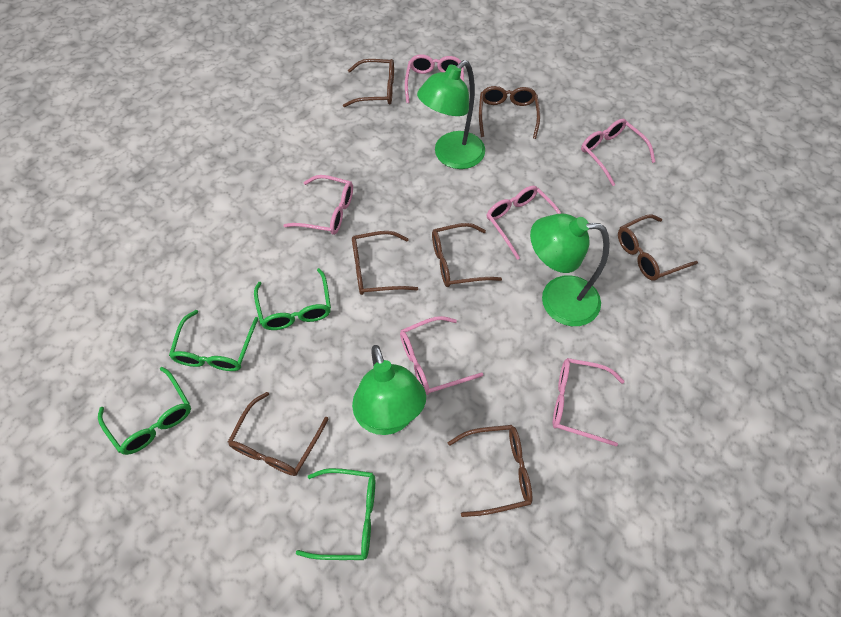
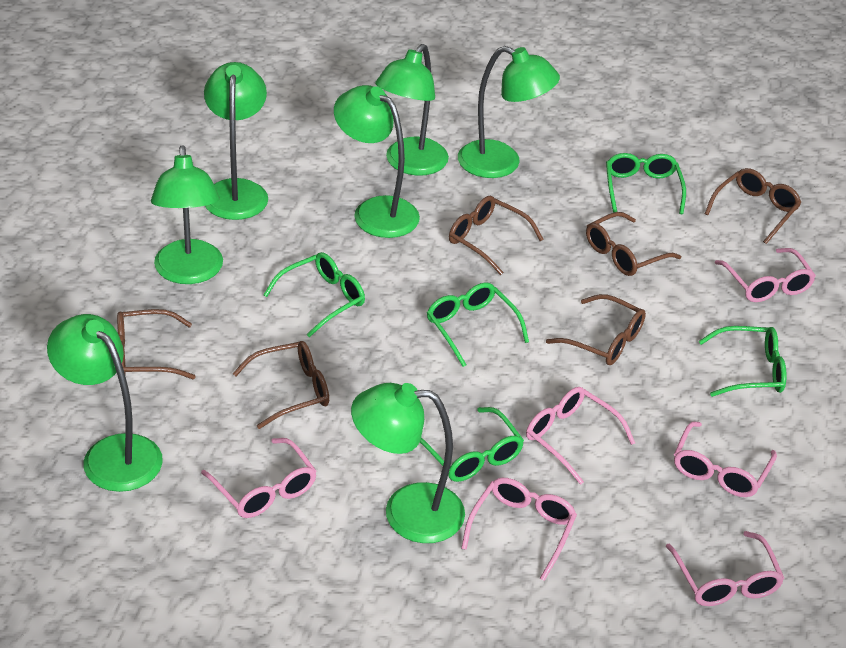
brown glasses: [228,392,328,476] [343,59,394,107] [352,231,418,295] [432,223,502,287] [448,425,533,517] [479,86,540,139] [618,214,698,281] = 7 -> [117,309,196,379] [232,341,329,429] [449,196,543,275] [546,294,646,365] [586,212,681,276] [705,168,801,244] = 6
green glasses: [98,367,191,455] [169,310,258,371] [254,268,331,330] [296,468,375,560] = 4 -> [263,252,365,337] [420,407,524,482] [427,282,529,367] [606,153,686,214] [699,326,786,397] = 5
green lamp: [352,345,426,435] [417,60,485,169] [530,214,610,326] = 3 -> [47,314,163,492] [151,145,223,284] [204,62,268,220] [334,85,420,238] [351,383,465,543] [375,44,449,176] [458,46,560,178] = 7

